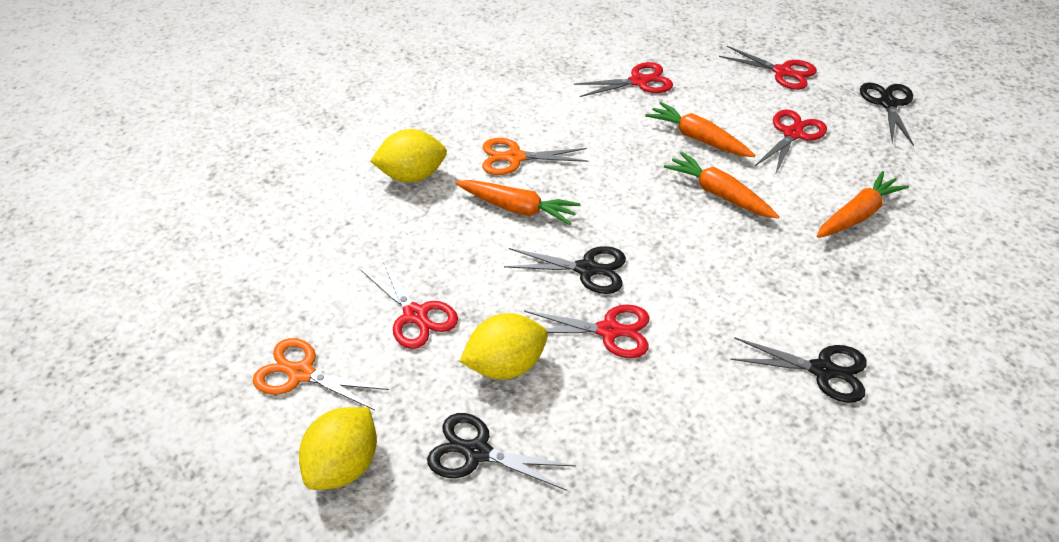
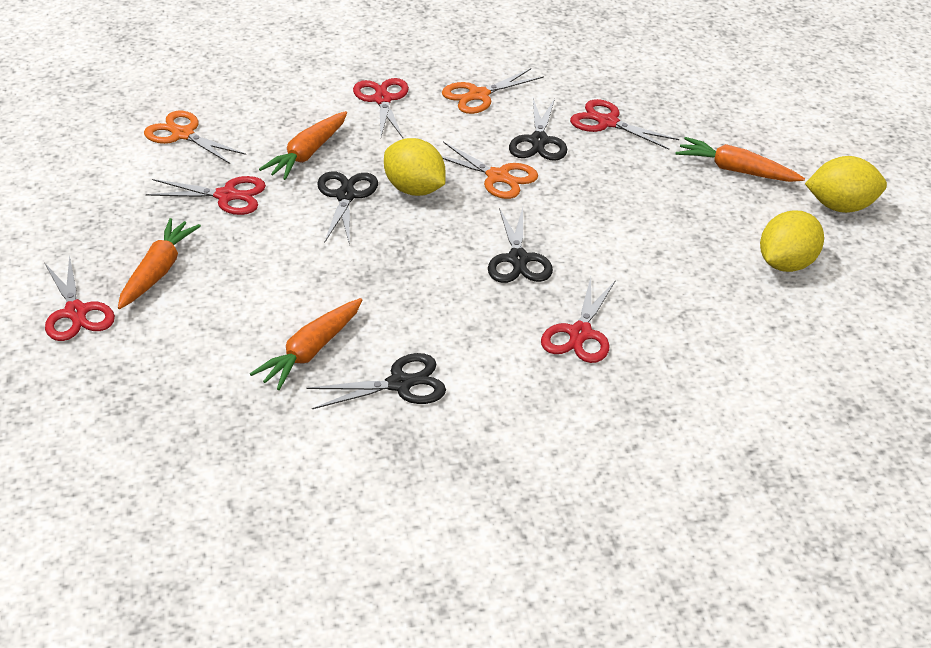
orange scissors: [253,338,389,410] [482,138,588,175] = 2 -> [144,111,246,164] [442,68,544,114] [442,141,538,199] = 3

